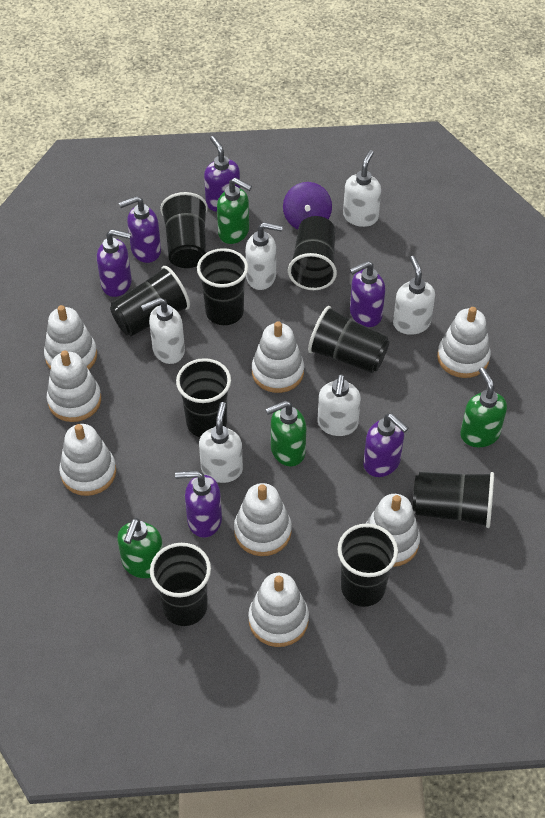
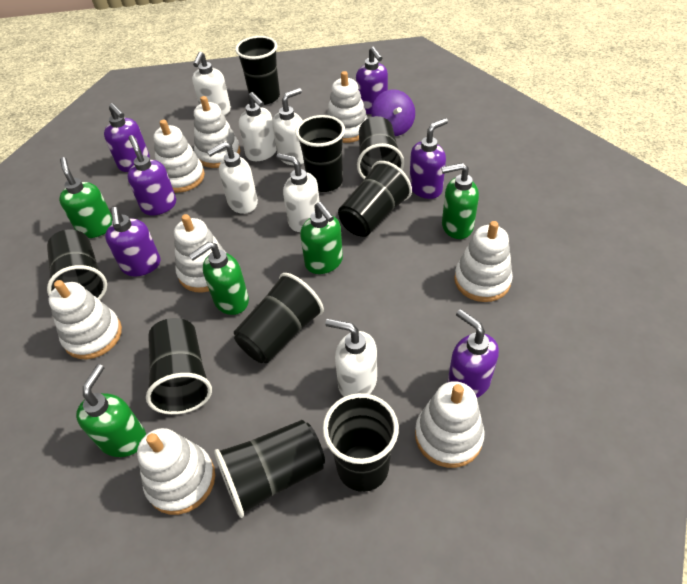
green soap dispenser: [117,518,163,578] [217,178,252,244] [265,401,307,466] [460,367,507,447] = 4 -> [59,157,112,238] [76,364,146,457] [189,242,249,315] [300,202,343,274] [441,163,479,239] = 5

